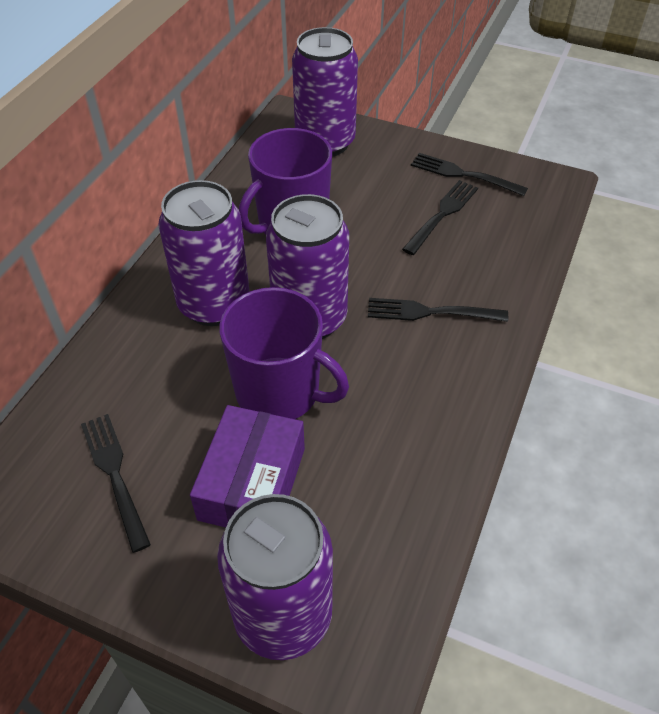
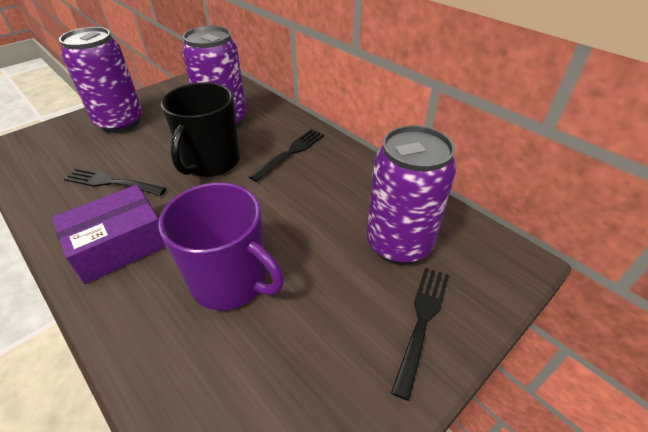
black fork: [81,414,151,553] [368,298,508,322] [402,180,478,255] [411,153,528,196] = 4 -> [64,168,166,196] [249,129,324,182] [391,267,449,401] = 3
black mug: none = 0 -> [161,82,240,177] = 1
purple can: [158,180,250,326] [217,494,333,660] [266,194,349,339] [292,27,358,157] = 4 -> [59,27,142,133] [182,26,247,127] [366,125,456,265] = 3
purple mug: [220,287,349,419] [239,128,332,235] = 2 -> [158,183,284,310] = 1

